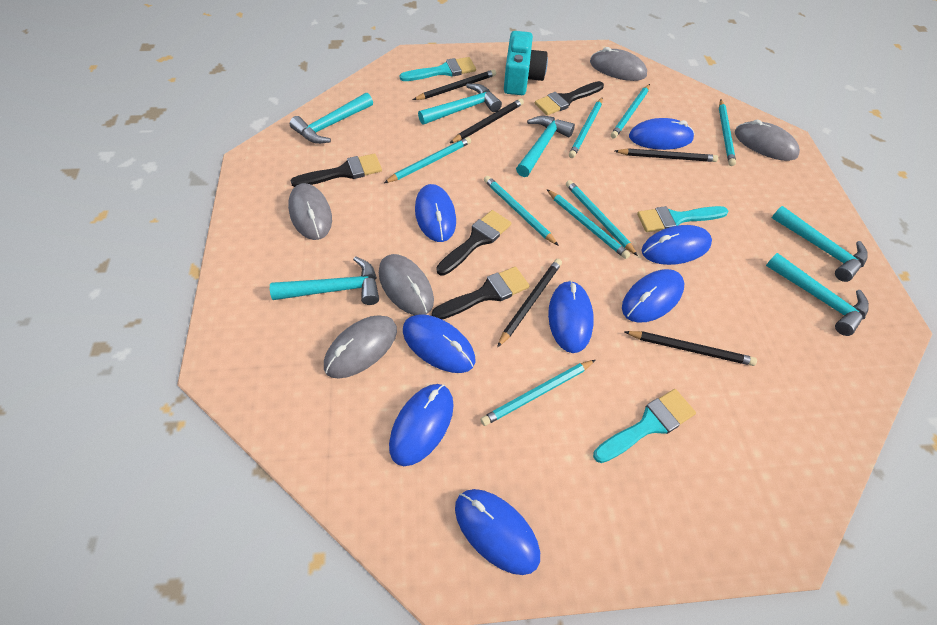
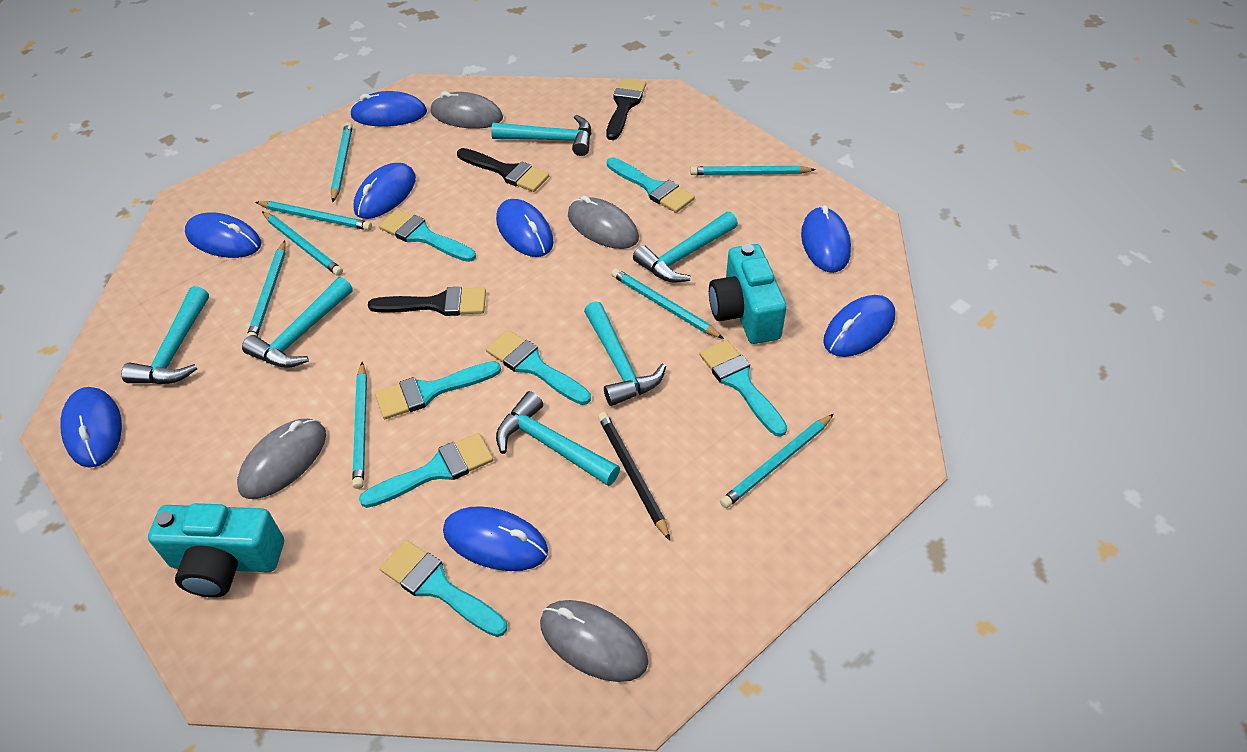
black brush: [290,153,382,187] [432,267,529,319] [436,210,511,276] [535,81,604,115] = 4 -> [368,287,486,316] [457,148,549,192] [606,78,646,140] = 3
black pencil: [413,69,496,100] [450,98,524,143] [497,259,562,347] [615,148,718,162] [624,331,757,366] = 5 -> [598,412,670,541] = 1
grey mouse: [288,183,332,240] [324,315,397,379] [379,254,434,315] [590,47,647,81] [735,120,800,161] = 5 -> [237,419,326,499] [430,91,503,129] [540,600,648,682] [568,196,639,249] = 4
turquoise brush: [399,57,476,81] [593,389,696,463] [637,206,728,232] = 3 -> [359,433,494,508] [375,361,501,419] [379,209,476,262] [380,540,507,637] [486,330,591,405] [607,157,695,213] [699,340,787,437] = 7
turquoise camera: [504,31,548,95] = 1 -> [148,503,284,597] [709,244,787,344] = 2

